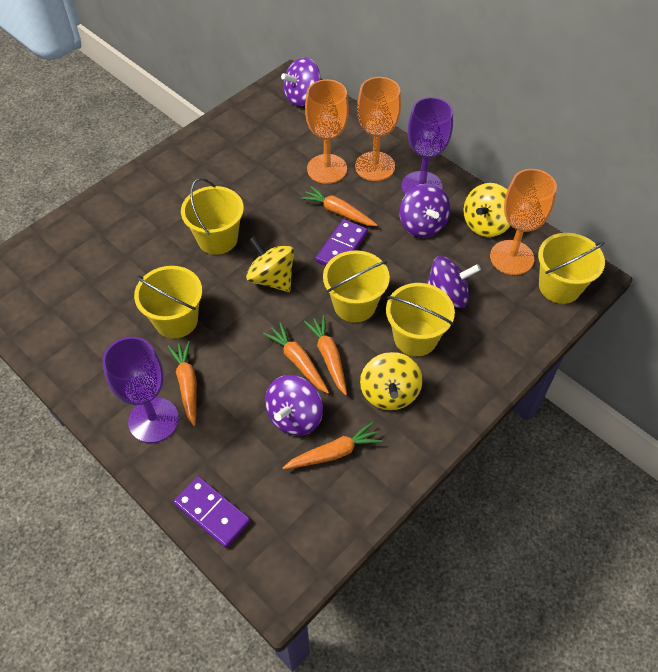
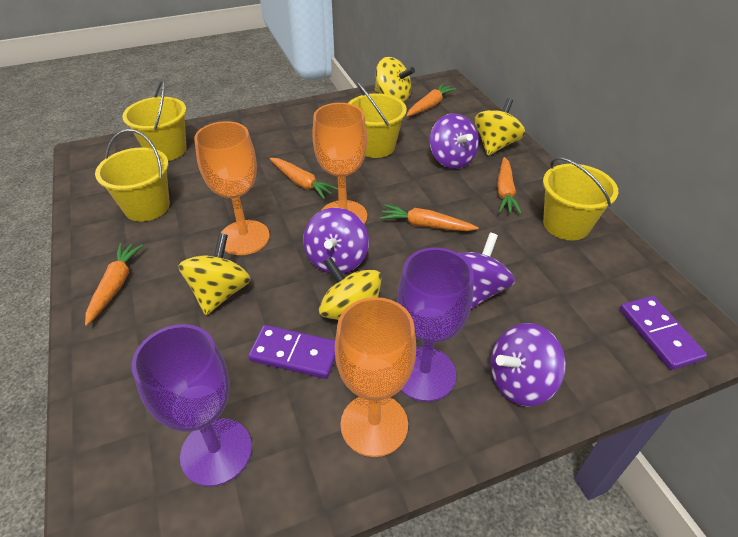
yellow bucket: [134,266,202,338] [181,178,244,255] [323,250,390,322] [386,283,455,356] [538,233,605,304] = 5 -> [95,129,170,222] [122,80,187,161] [348,81,407,158] [543,157,618,240] = 4
yellow spinning top: [246,236,294,292] [360,352,423,410] [463,183,511,237] = 3 -> [178,233,251,315] [319,257,382,320] [375,57,415,102] [475,98,525,156] = 4

